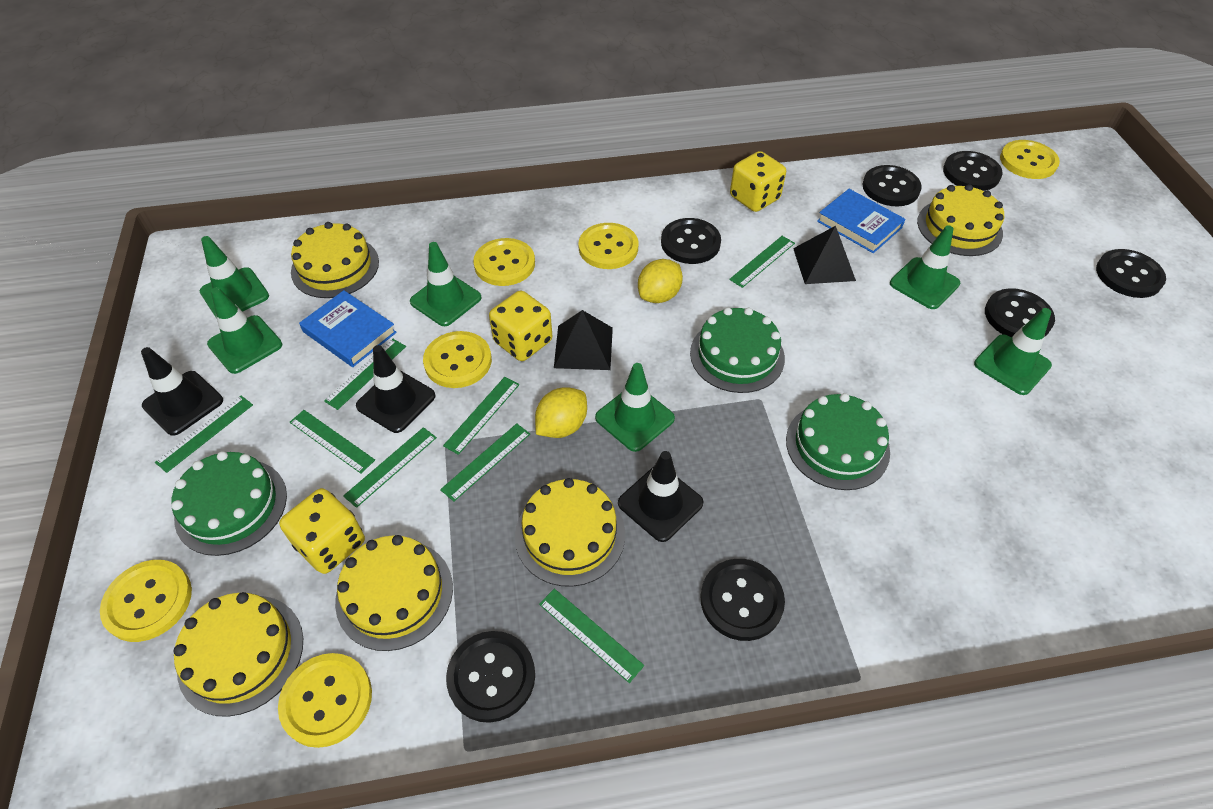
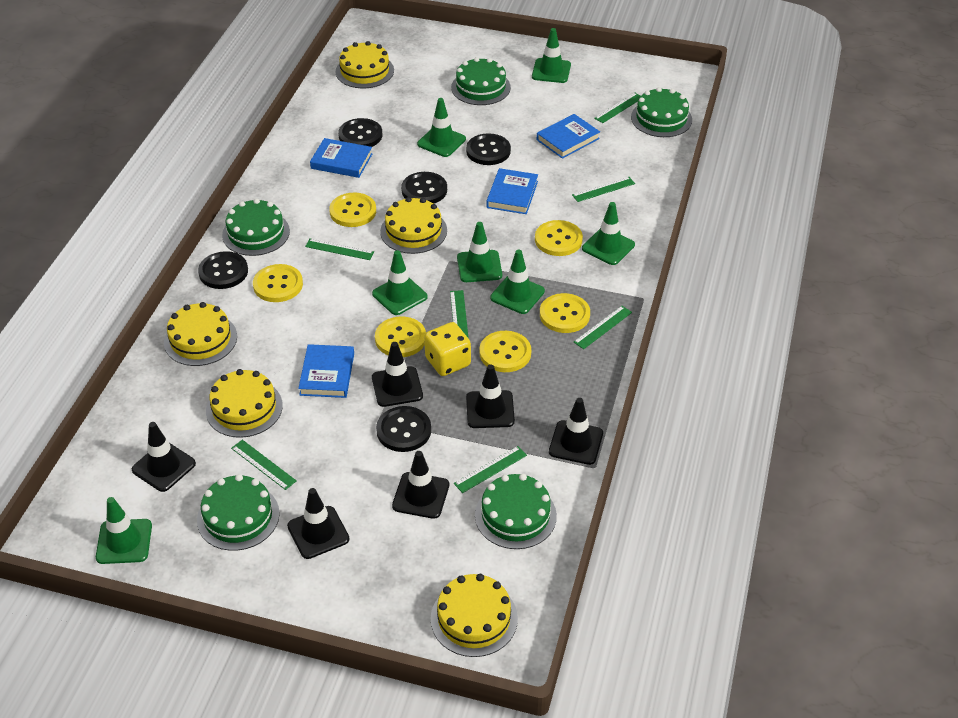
black button: [446,631,535,723] [661,218,721,264] [700,559,785,641] [862,165,922,207] [943,151,1003,191] [985,288,1055,337] [1096,249,1166,298] = 7 -> [198,251,248,289] [338,118,382,147] [376,406,431,452] [401,172,447,204] [466,133,511,165] = 5
black pyramid: [554,310,613,370] [793,226,856,284] = 2 -> none = 0
black traffic cone: [141,347,223,436] [356,345,435,433] [618,451,704,542] = 3 -> [132,422,196,492] [287,488,350,559] [372,342,423,407] [392,451,449,519] [466,364,515,428] [549,398,603,465] = 6
blue book: [299,290,397,367] [817,189,905,253] = 2 -> [298,344,354,398] [310,138,372,178] [486,168,538,214] [537,114,600,159] = 4
green cake: [172,451,287,556] [690,307,785,393] [786,393,890,490] = 3 -> [197,474,280,551] [222,199,290,256] [451,57,511,105] [475,474,557,549] [631,87,692,137] = 5
green ruler: [155,396,253,473] [290,410,375,474] [324,339,406,410] [343,427,437,508] [440,423,530,502] [443,377,519,455] [539,588,644,683] [729,236,795,288] = 8 -> [231,440,297,490] [305,238,374,260] [450,290,469,338] [454,446,527,493] [572,177,635,202] [574,306,632,349] [594,93,640,123] = 7
green traffic cone: [200,236,269,318] [207,287,282,374] [410,242,481,326] [595,363,675,452] [890,225,960,309] [974,308,1052,395] = 6 -> [96,497,152,564] [372,250,428,315] [417,98,466,157] [457,222,502,282] [490,250,545,314] [532,28,571,83] [582,202,635,265] = 7
yellow dice: [279,488,365,574] [489,290,552,361] [730,151,786,212] = 3 -> [424,322,471,376] = 1
yellow lemon: [535,387,587,438] [638,259,683,303] = 2 -> none = 0

